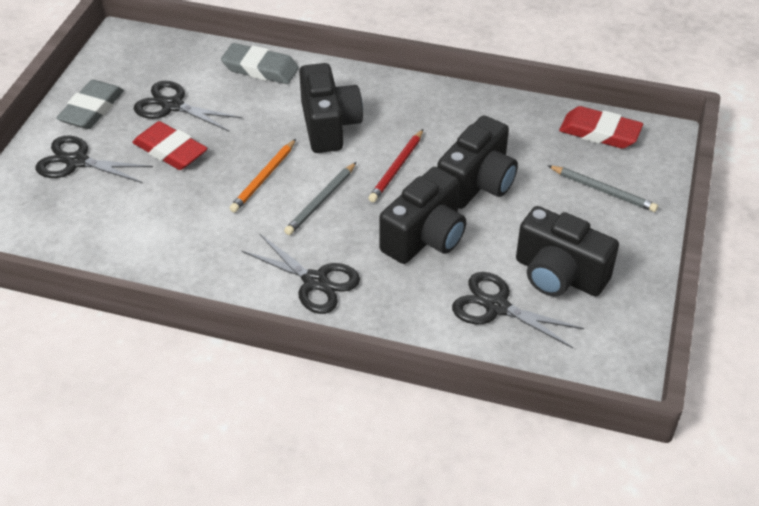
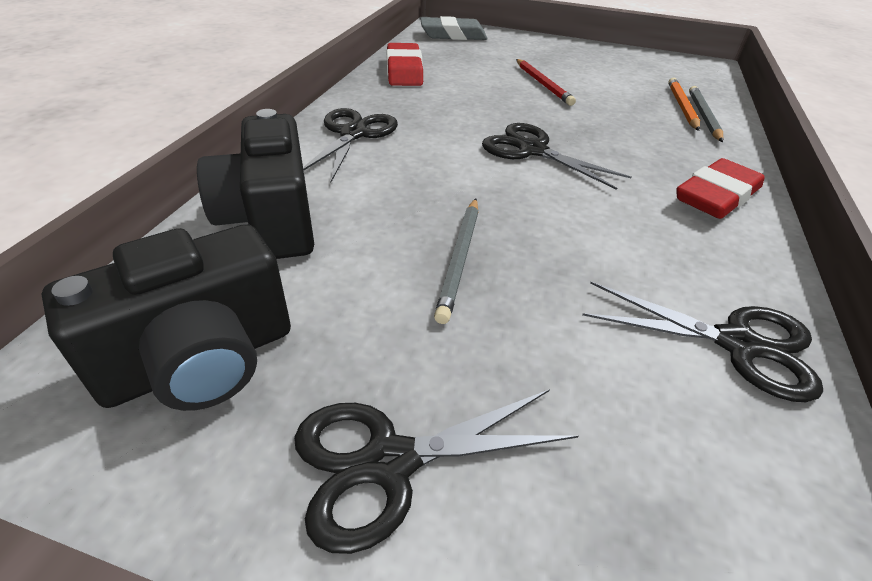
black camera: [299,63,363,153] [379,167,466,264] [437,116,518,209] [516,206,619,296] = 4 -> [42,224,291,411] [197,109,314,259] = 2
grey eraser: [56,80,124,129] [221,43,299,84] = 2 -> [420,16,488,40] = 1

